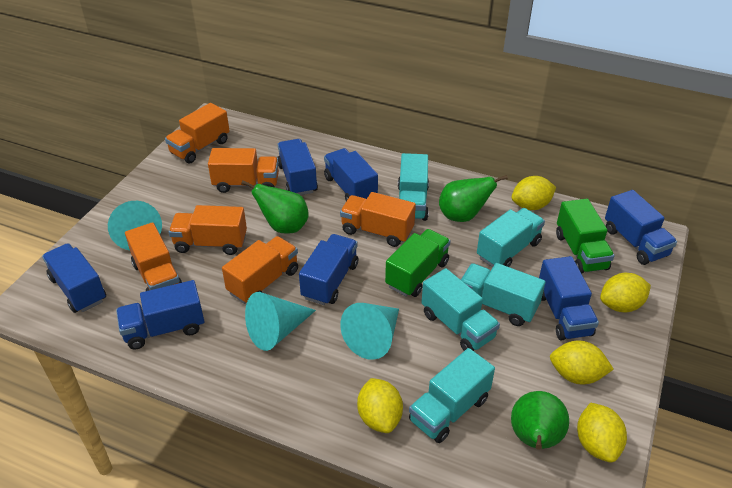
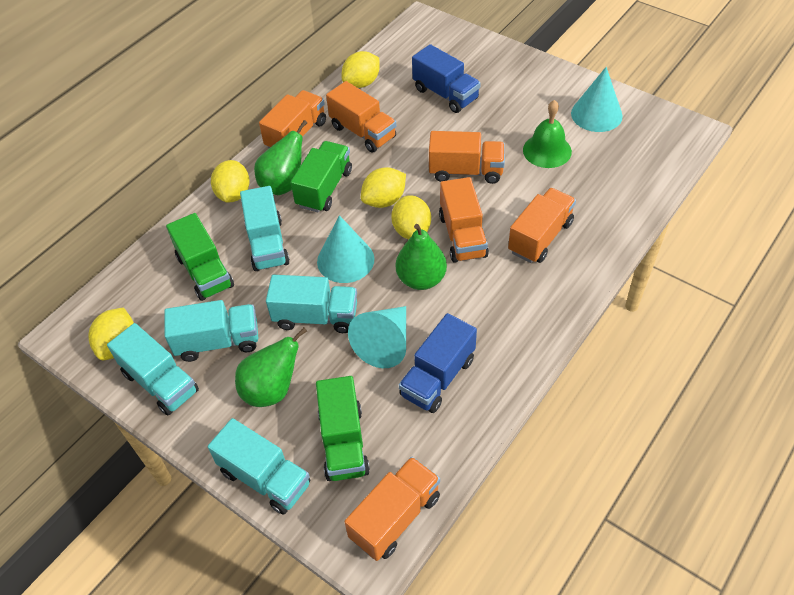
blue truck: [42,243,106,313] [116,280,204,349] [277,139,318,195] [299,234,358,305] [324,148,378,201] [539,256,599,341] [605,190,677,265] = 7 -> [399,313,477,413] [412,44,481,113] = 2
green bell: none = 0 -> [523,100,572,168] = 1
green truck: [385,229,451,297] [556,199,614,274] = 2 -> [166,213,234,301] [291,141,352,213] [316,376,370,481] = 3

